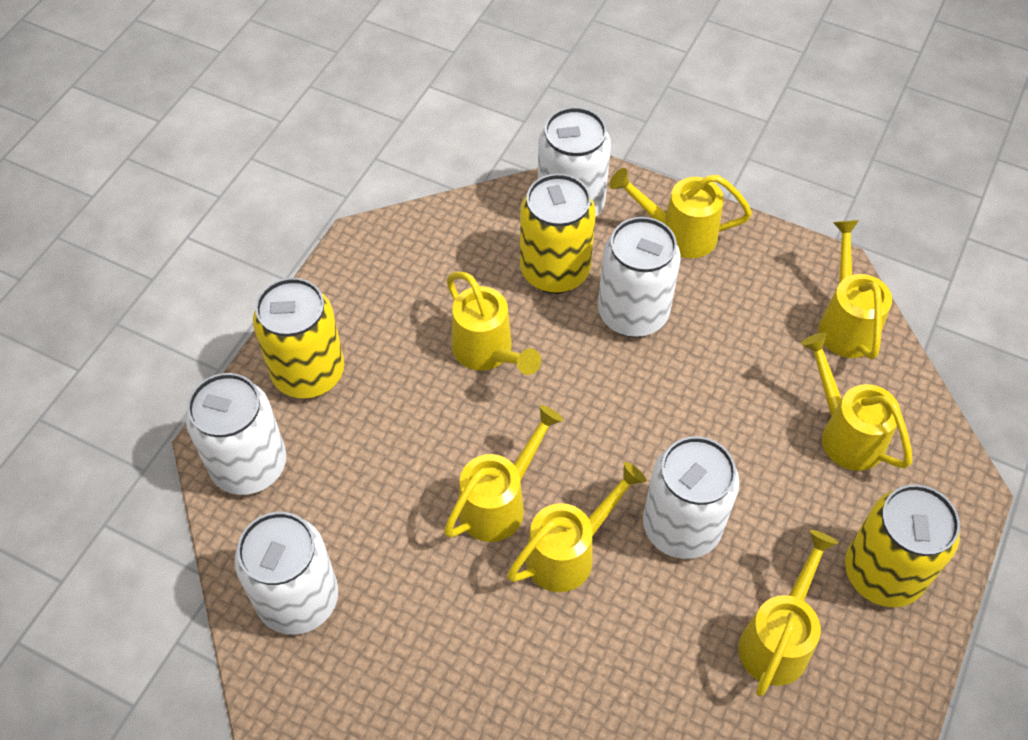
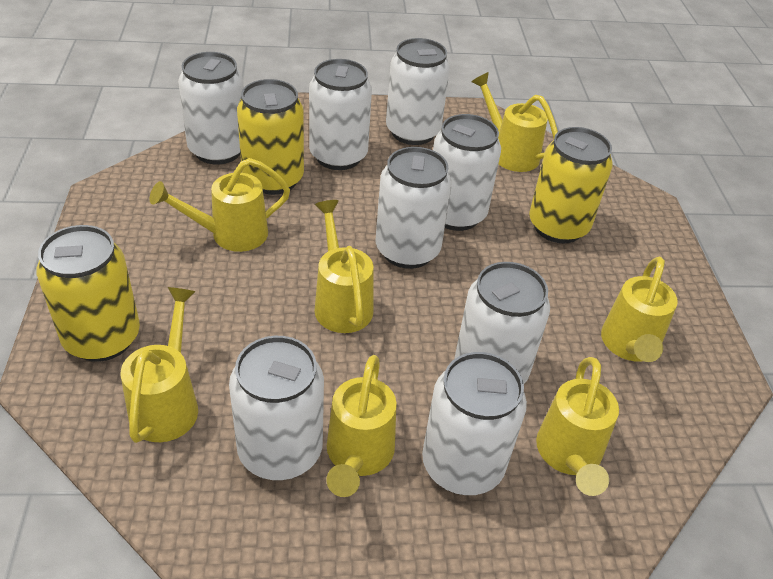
white can: [186,373,286,495] [234,512,338,635] [538,107,611,216] [598,217,681,337] [643,436,740,559] = 5 -> [178,52,244,165] [229,336,324,480] [309,59,372,170] [376,147,452,269] [386,38,450,145] [422,352,527,495] [433,114,501,231] [455,262,550,384] = 8

